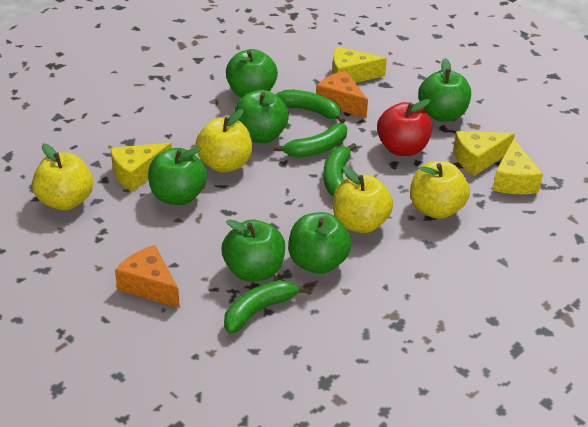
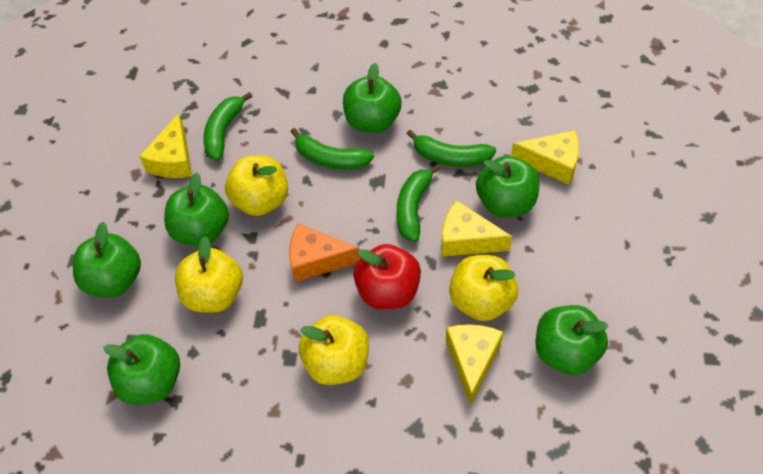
orange cheese: [115,245,180,308] [316,71,368,118] = 2 -> [289,224,360,282] = 1

